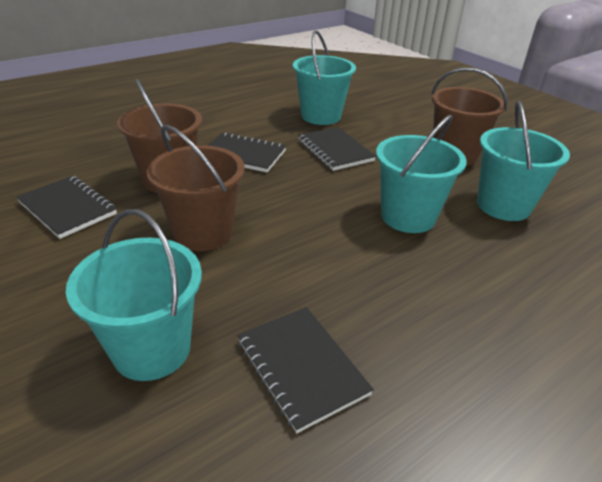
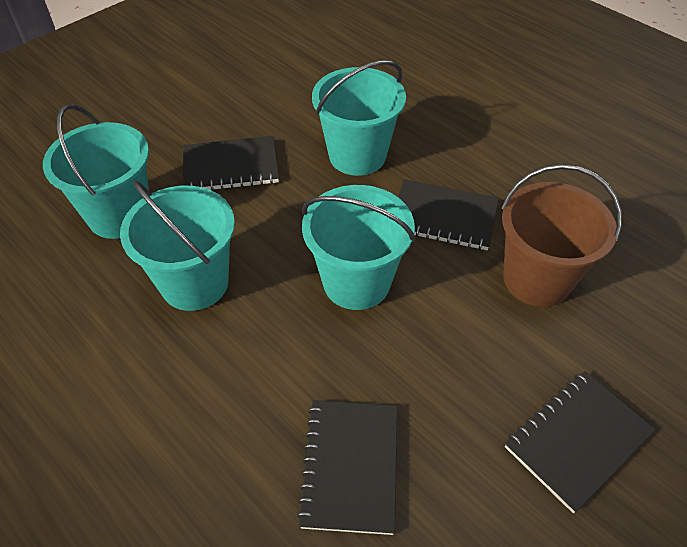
brown bucket: [117,79,202,193] [147,125,245,251] [431,67,508,166] = 3 -> [502,164,622,307] = 1

